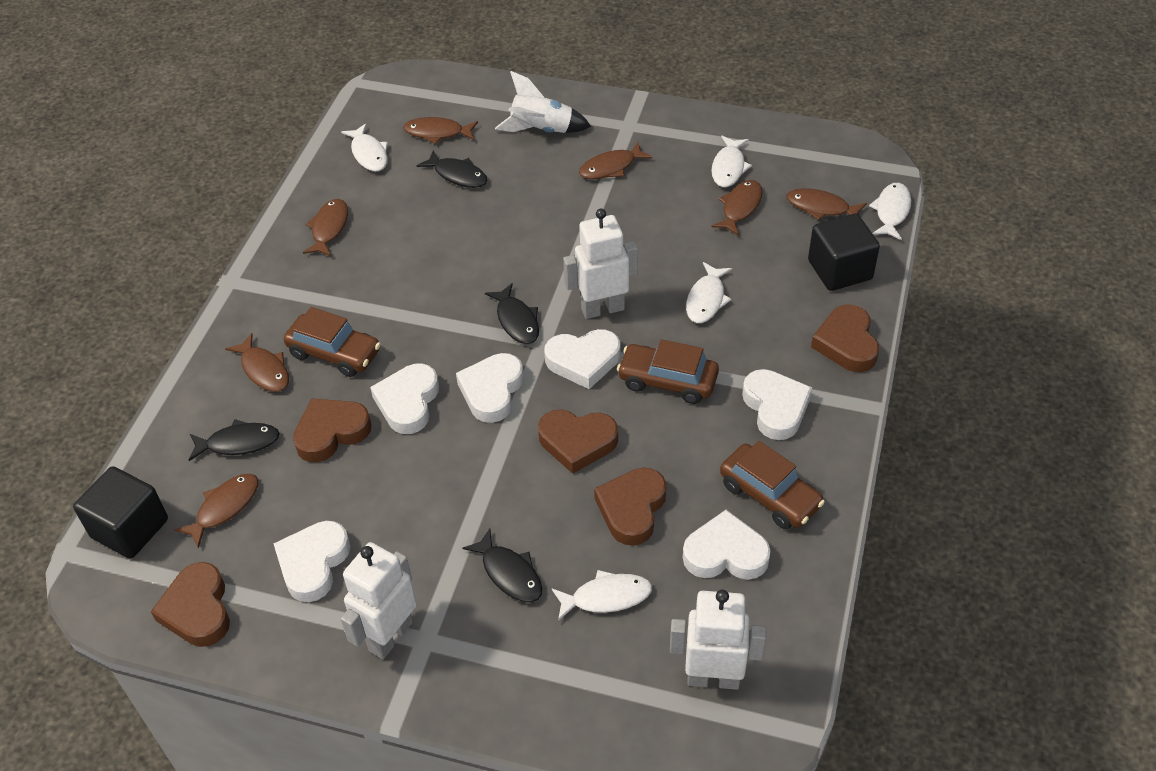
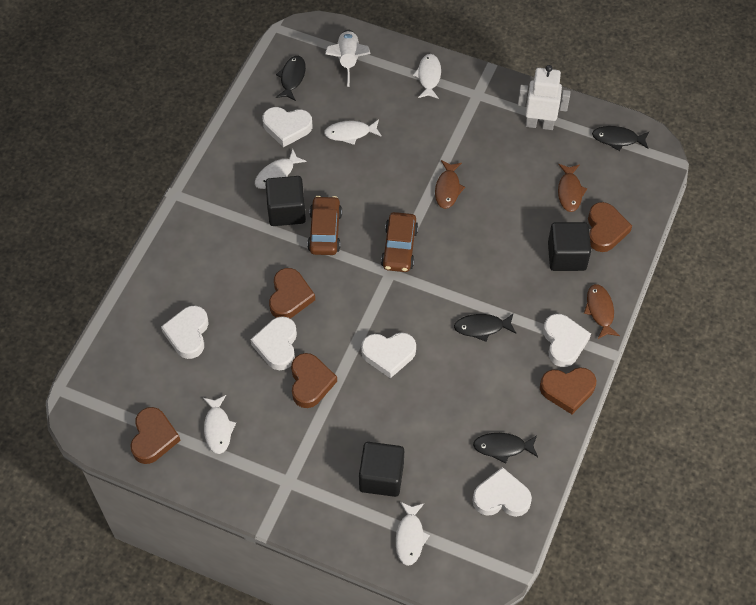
black cube: [73,466,168,559] [808,214,880,291] = 2 -> [265,176,306,226] [359,442,404,497] [548,222,591,271] = 3
brown car: [284,307,381,377] [617,339,719,404] [720,441,825,529] = 3 -> [307,196,342,255] [381,212,418,272] = 2
brown fish: [174,474,258,548] [225,333,289,392] [303,199,348,256] [403,117,478,144] [579,142,653,179] [711,180,763,236] [786,188,867,220] = 7 -> [435,160,465,209] [558,164,587,212] [584,284,620,339] = 3
white robot: [341,542,417,659] [563,209,638,319] [670,590,766,690] = 3 -> [518,65,571,130] = 1

